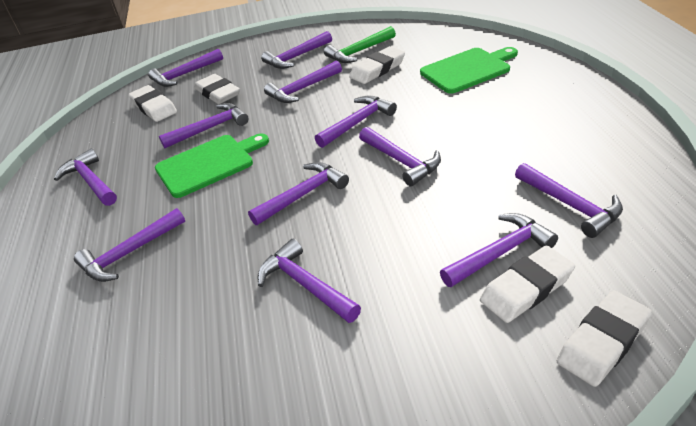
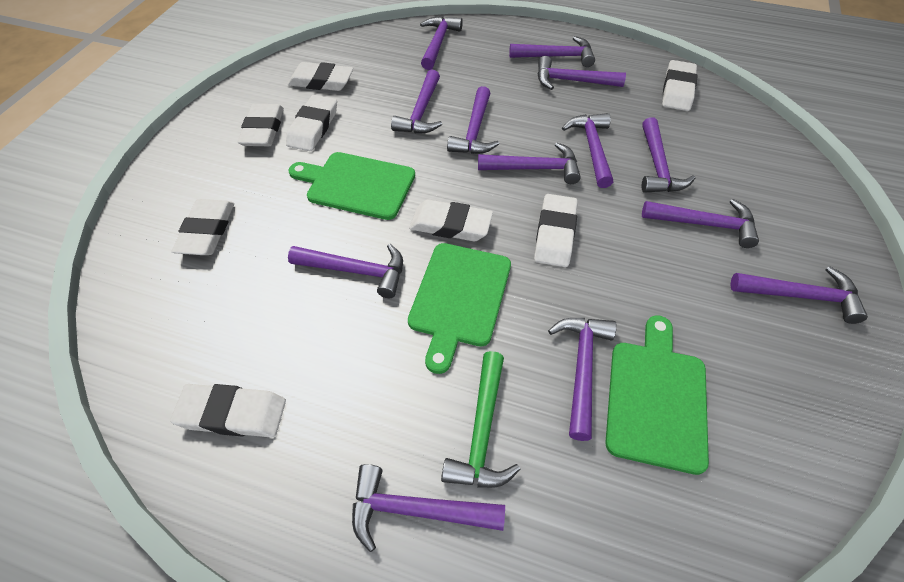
green cutting board: [155,133,269,198] [420,47,518,94] = 2 -> [289,152,415,220] [408,243,511,374] [605,316,709,475] = 3
purple hammer: [54,149,117,206] [74,208,185,282] [148,49,223,87] [159,103,249,148] [248,162,349,225] [258,239,361,323] [261,31,332,69] [264,61,342,103] [315,96,397,148] [359,127,441,186] [440,213,558,287] [515,163,623,238] = 12 -> [288,244,403,298] [352,464,505,552] [391,70,442,134] [420,16,463,70] [447,86,499,154] [478,142,581,184] [509,36,595,67] [537,56,626,90] [548,318,617,441] [562,113,613,188] [642,117,695,193] [642,199,759,248] [730,266,868,324] = 13
white eraser: [129,85,177,122] [194,74,240,104] [349,46,405,84] [480,246,575,323] [557,290,652,387] = 5 -> [170,384,286,438] [171,199,234,255] [237,104,284,146] [286,95,337,151] [288,62,353,91] [409,200,493,241] [534,194,578,267] [662,60,698,111] = 8

